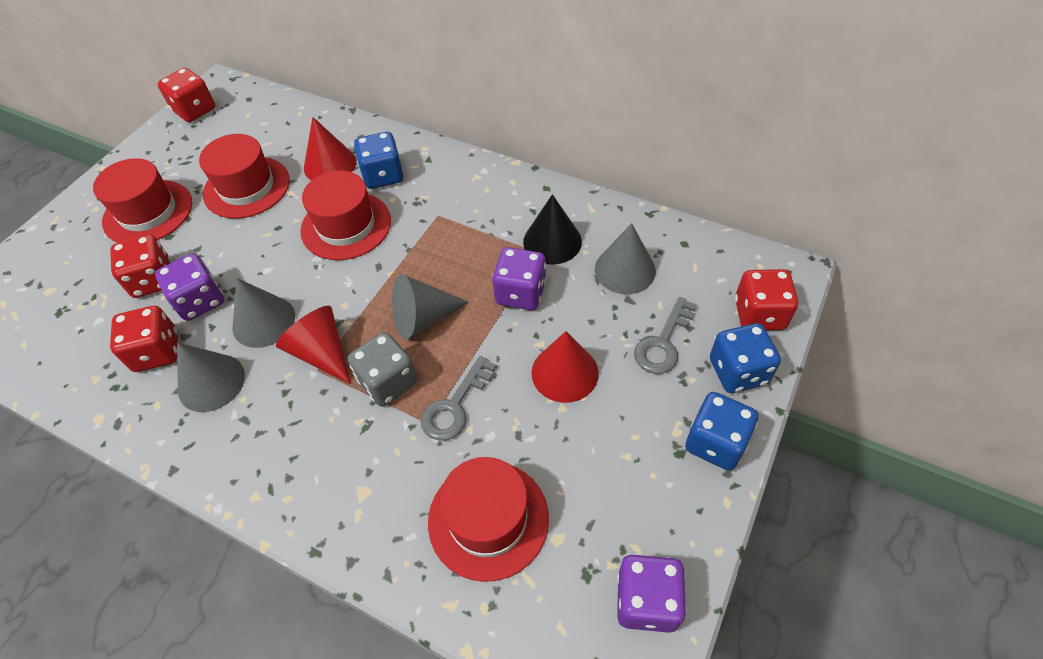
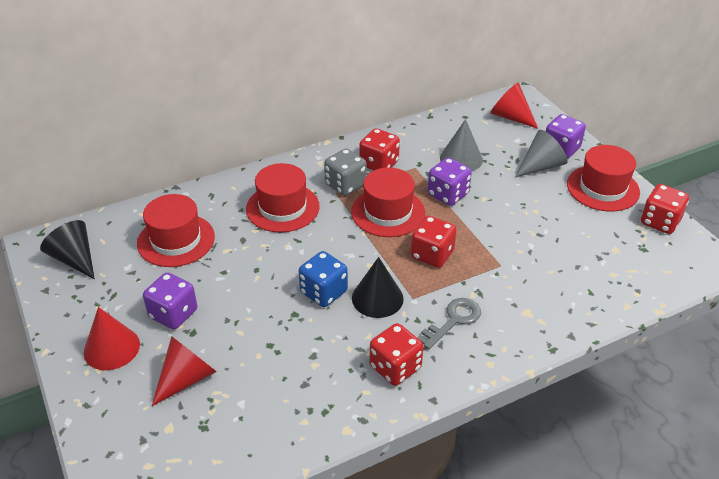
black cone: [523,194,582,265] = 1 -> [40,220,95,279] [352,257,404,318] = 2
blue dice: [354,132,404,189] [685,392,758,471] [710,323,781,393] = 3 -> [299,251,348,307] = 1
grey cone: [177,342,245,412] [232,278,295,348] [392,274,469,339] [595,223,656,294] = 4 -> [440,119,483,171] [515,130,568,178] = 2
grey key: [421,356,497,441] [634,297,697,374] = 2 -> [417,298,481,349] = 1

